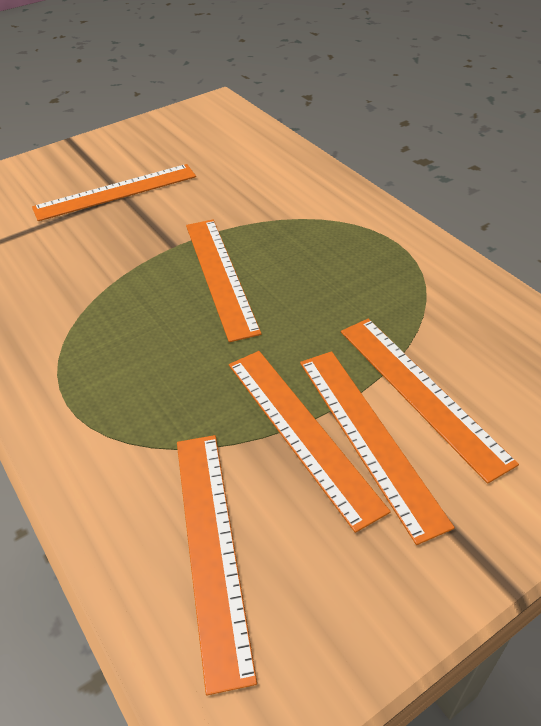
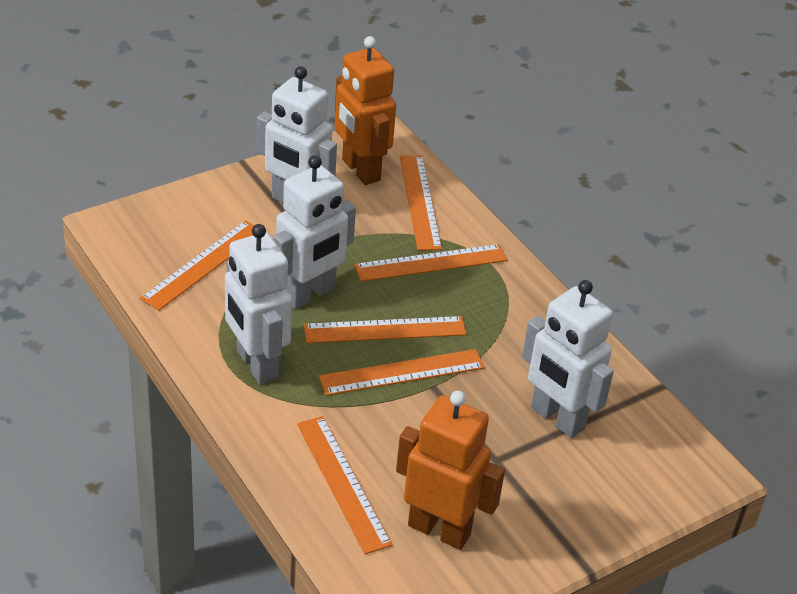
orange robot: none = 0 -> [335,36,396,185] [396,391,505,550] = 2
white robot: none = 0 -> [225,224,292,384] [257,66,337,203] [273,155,356,309] [522,280,614,438] = 4

